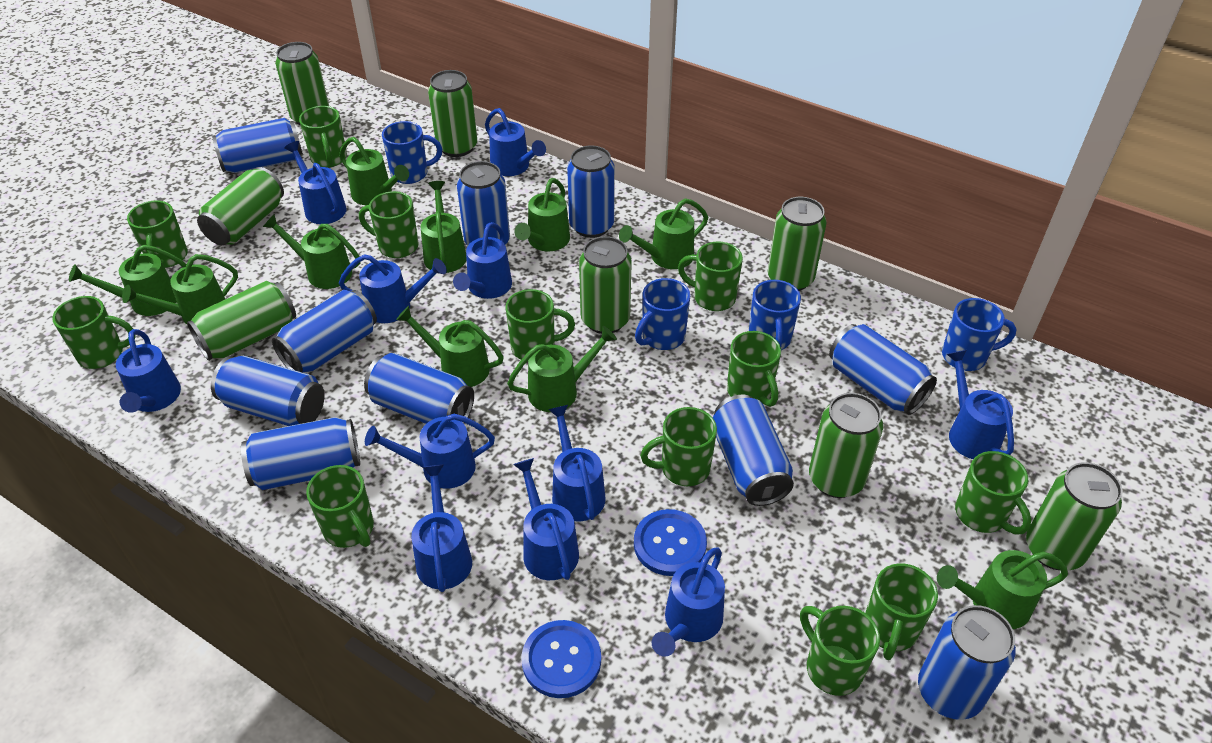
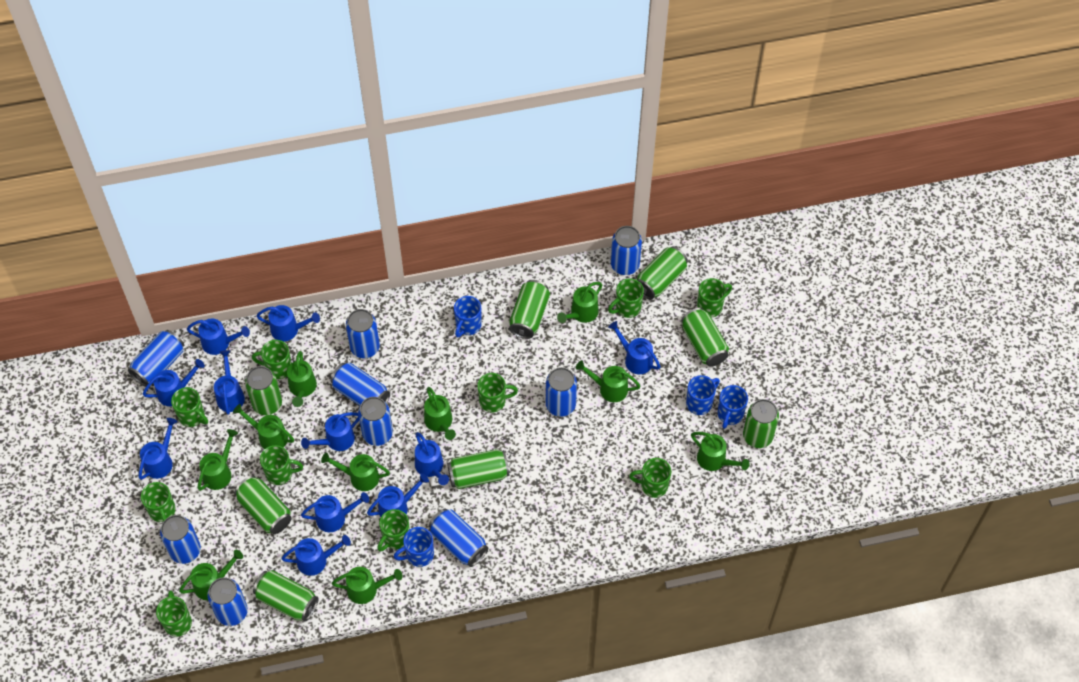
blue button: [522,620,601,698] [634,509,707,576] = 2 -> none = 0
blue can: [211,356,325,426] [212,118,303,173] [241,417,360,490] [272,290,377,373] [364,353,474,424] [457,161,510,246] [567,145,615,238] [713,395,794,506] [829,324,937,415] [918,605,1016,720] = 10 -> [128,330,184,387] [160,515,201,564] [207,577,248,626] [330,363,390,406] [346,309,380,358] [358,397,393,446] [429,509,489,567] [546,367,577,417] [611,226,642,275] = 9
green mug: [52,296,136,369] [127,201,188,268] [299,106,347,168] [306,465,374,548] [359,191,419,258] [505,289,575,362] [640,407,717,486] [678,241,743,311] [727,331,781,407] [800,606,880,696] [865,563,938,660] [955,451,1031,535] = 12 -> [141,482,176,522] [156,590,192,637] [171,387,208,427] [252,340,292,379] [260,445,303,485] [377,509,410,552] [478,373,518,412] [608,279,644,318] [629,458,671,498] [697,278,732,318] = 10

